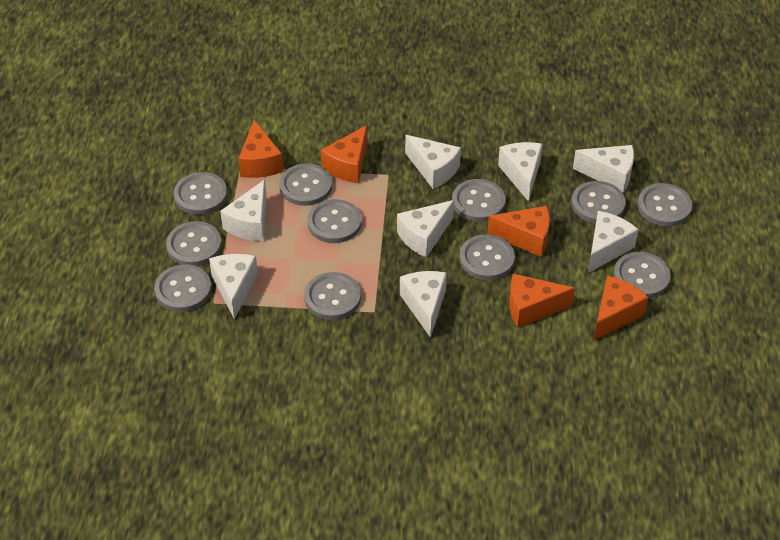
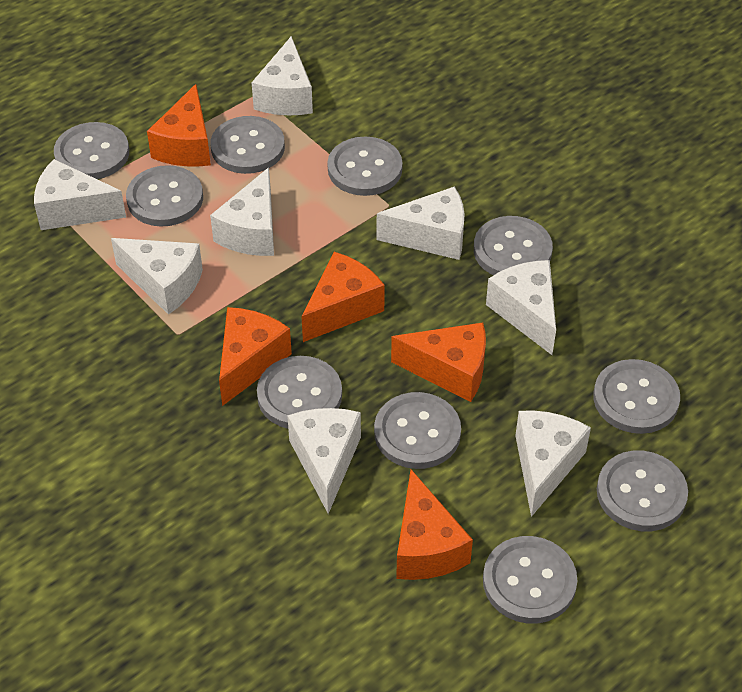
grey button: [154,264,212,312] [166,221,222,266] [174,172,228,215] [279,164,332,206] [304,272,361,320] [307,199,362,243] [452,179,506,222] [459,234,515,280] [571,181,626,224] [613,252,671,298] [638,183,692,226] = 11 -> [54,122,129,179] [126,165,203,227] [210,116,285,174] [257,356,342,429] [327,137,403,196] [374,392,461,469] [474,216,553,275] [483,536,578,624] [593,359,680,434] [597,450,688,531] = 10

